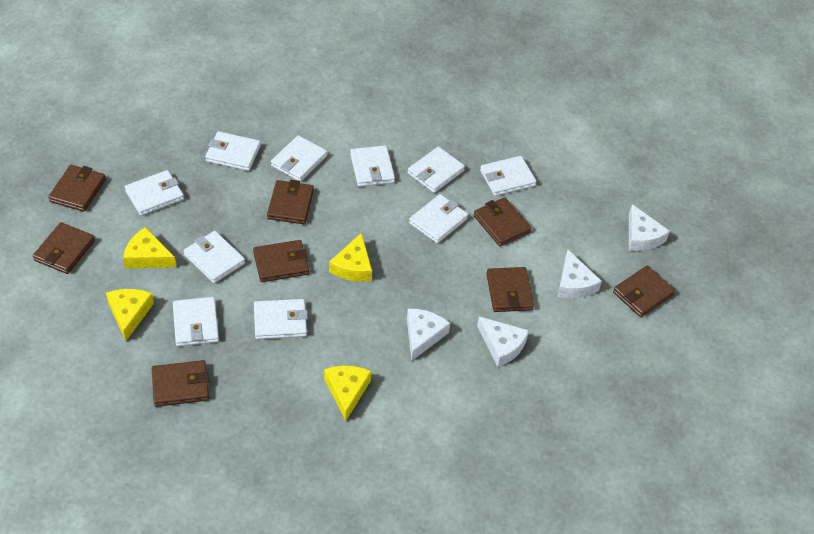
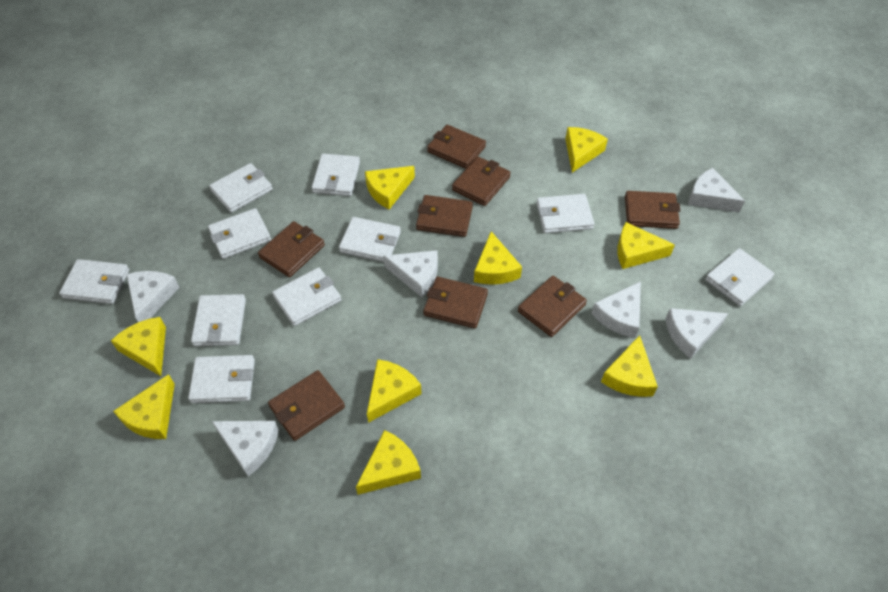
white cheese: [407,308,450,361] [477,317,529,367] [557,250,602,298] [629,204,670,251] = 4 -> [126,271,180,322] [212,421,279,476] [383,250,438,297] [591,281,641,338] [665,308,728,359] [688,168,745,213] = 6
yellow cheese: [106,289,154,341] [123,227,176,268] [324,365,372,421] [329,233,372,282] = 4 -> [111,317,166,376] [113,374,175,439] [356,430,421,495] [365,166,415,210] [367,359,422,423] [474,231,522,285] [565,127,608,173] [601,335,658,397] [617,222,675,269] = 9

